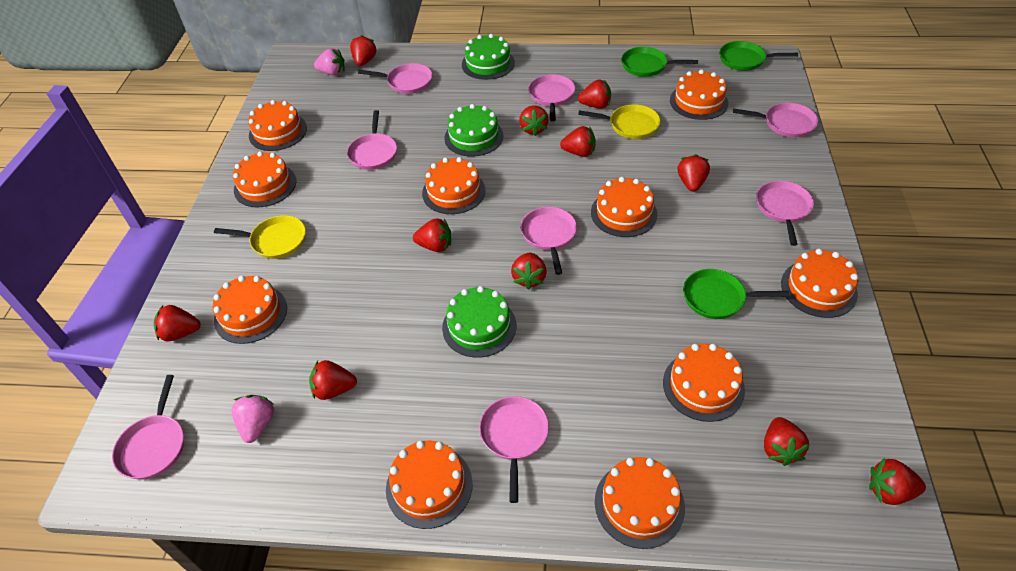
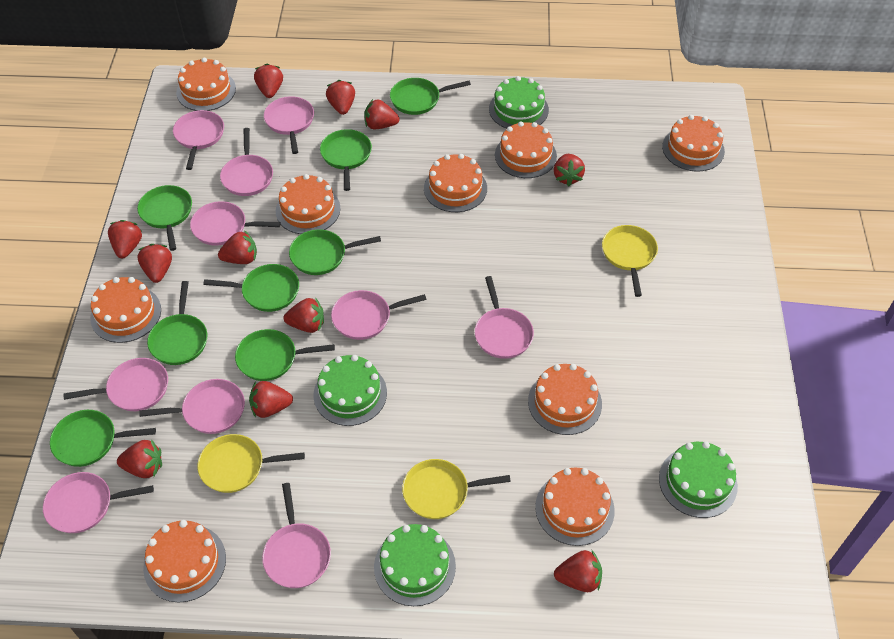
green cake: [442,286,516,358] [444,104,503,157] [462,34,515,80] = 3 -> [313,355,387,426] [374,524,456,606] [489,76,549,128] [659,441,738,518] = 4
green pan: [621,47,698,77] [683,269,789,319] [719,41,798,71] = 3 -> [50,410,156,467] [137,185,192,251] [147,281,207,365] [203,264,299,312] [235,329,335,381] [289,229,381,275] [320,129,372,191] [390,78,471,115] = 8
orange cake: [213,276,287,344] [233,151,296,208] [248,100,307,151] [386,441,473,529] [422,157,485,214] [591,177,658,237] [595,457,685,549] [663,344,745,422] [670,69,728,120] [781,249,858,318] = 10 -> [90,277,161,343] [143,520,226,603] [176,58,236,111] [276,174,340,234] [424,154,487,212] [495,121,557,178] [528,364,602,435] [535,467,615,546] [662,115,725,172] = 9
pink pan: [112,375,184,480] [347,110,397,170] [358,63,432,94] [479,396,549,503] [521,207,577,275] [528,74,575,121] [733,103,818,138] [756,181,814,246] = 8 -> [43,472,154,533] [63,358,168,411] [139,379,245,434] [173,110,224,170] [190,201,280,246] [220,128,273,196] [262,483,331,588] [264,96,314,154] [331,290,427,340] [475,276,534,359] = 10
pink strawberry: [232,395,274,443] [314,48,345,76] = 2 -> none = 0
yellow pan: [214,215,306,259] [578,104,660,139] = 2 -> [197,434,305,493] [402,459,511,519] [602,225,658,297] = 3

